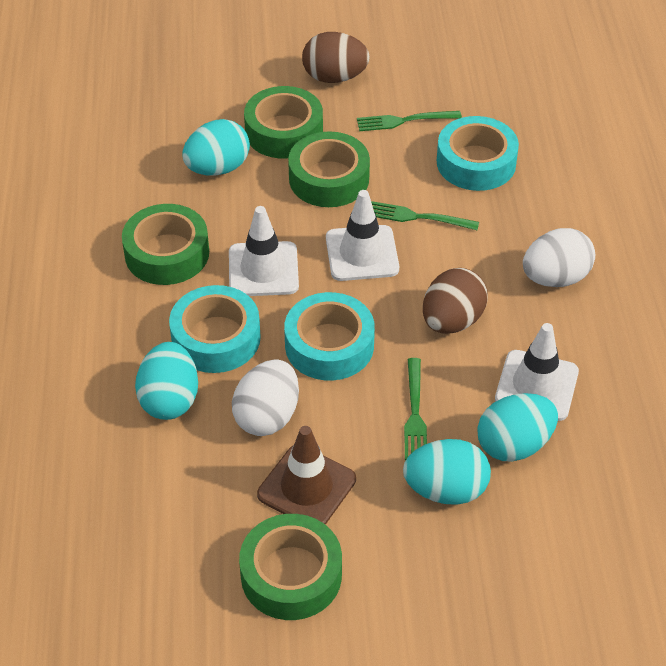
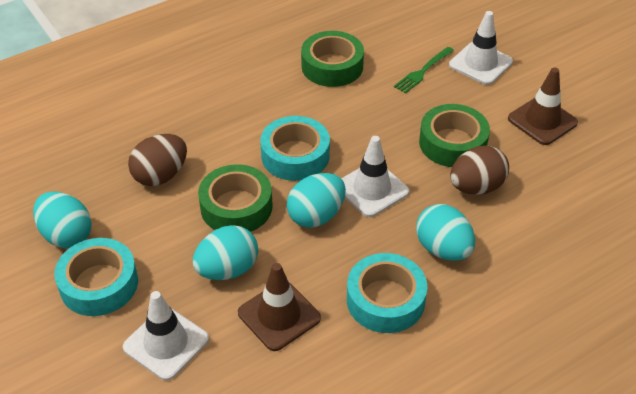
brown traffic cone: [257,426,356,525] = 1 -> [238,263,321,351] [508,68,578,145] = 2
green fork: [357,111,462,131] [371,201,479,230] [404,358,427,460] = 3 -> [394,47,454,94] = 1
green tape: [122,204,209,285] [239,514,342,620] [244,86,323,158] [288,131,370,207] = 4 -> [198,164,273,232] [301,31,364,87] [419,104,490,167] = 3
white egg: [232,359,299,436] [523,228,595,287] = 2 -> none = 0

